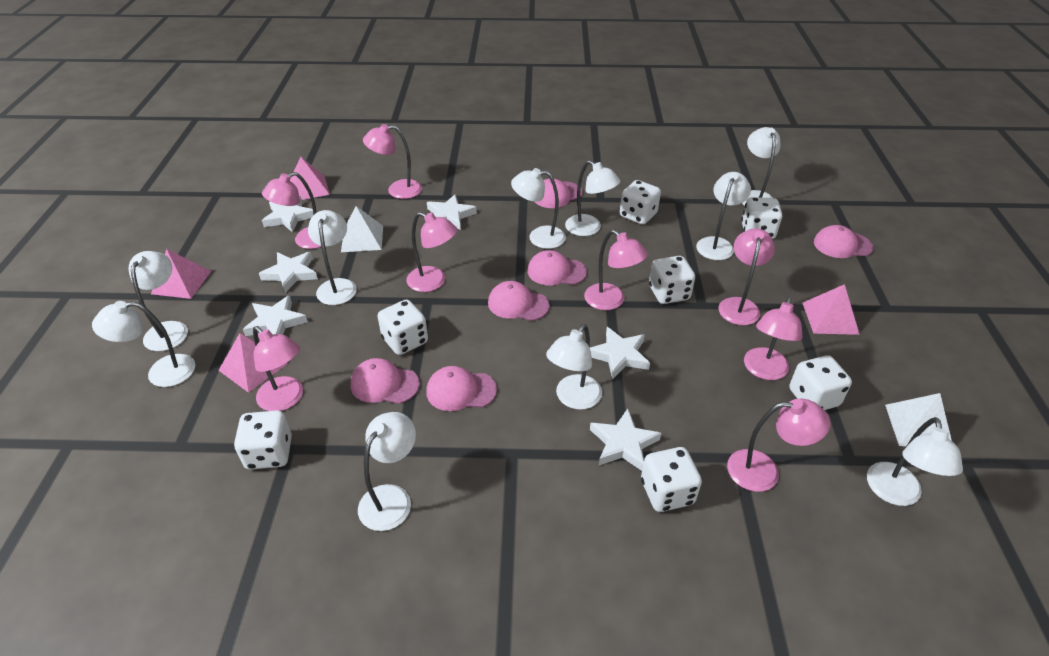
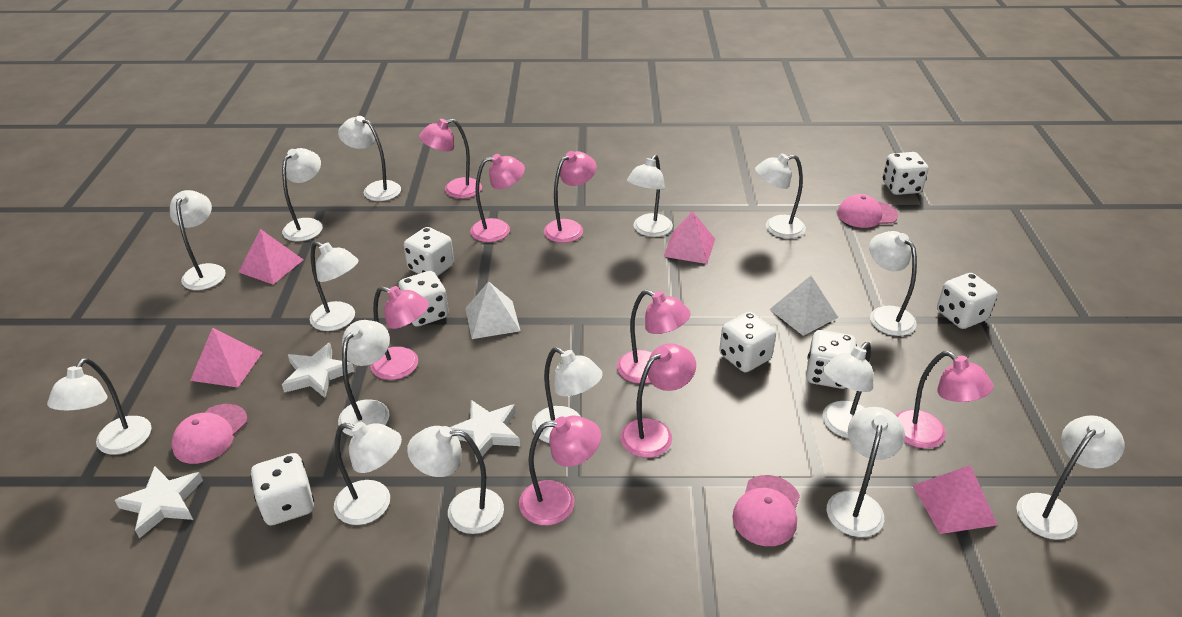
pink cap: [350,358,420,404] [426,366,497,411] [488,281,550,321] [528,250,587,285] [535,179,583,208] [814,225,874,258] = 6 -> [171,404,248,464] [732,475,800,546] [837,194,898,228] = 3
white lamp: [92,301,195,387] [128,251,188,351] [308,210,357,305] [358,412,416,531] [511,168,566,249] [546,324,602,410] [565,160,620,236] [696,172,751,260] [742,127,780,206] [867,417,963,506] = 10 -> [47,358,152,455] [170,190,226,290] [282,148,323,241] [310,241,358,331] [334,422,402,525] [338,116,401,201] [338,320,390,436] [407,426,504,534] [532,347,603,443] [627,154,673,237] [755,154,806,239] [822,342,873,438] [827,407,905,537] [869,231,917,336] [1016,415,1125,540] = 15
white star: [243,295,308,336] [259,252,318,293] [262,196,313,233] [427,194,477,230] [590,327,650,380] [590,409,661,471] = 6 -> [115,466,203,538] [282,343,354,398] [450,400,520,463] = 3

